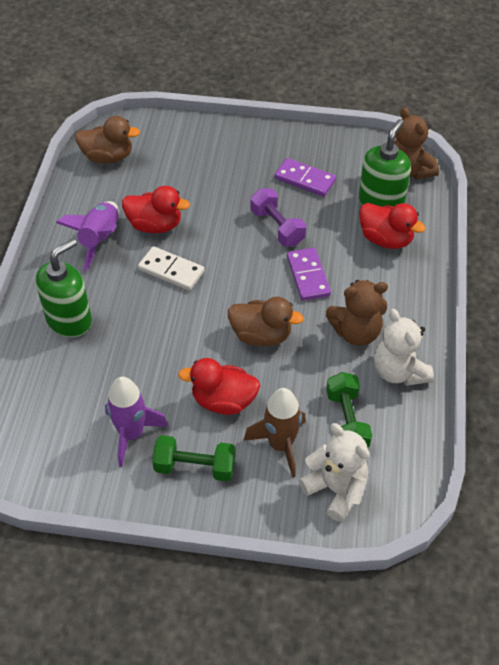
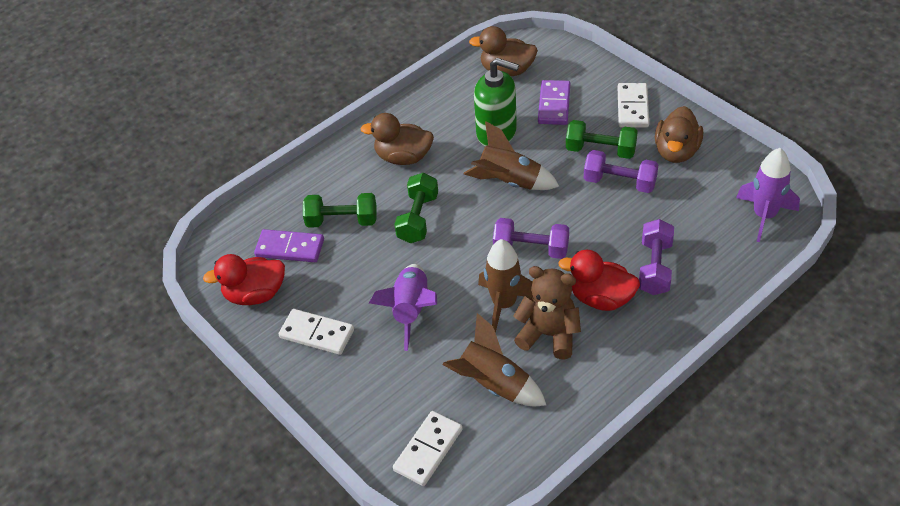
brown duck: [75,116,140,163] [228,297,304,346] = 2 -> [360,113,434,165] [469,26,538,76] [655,106,703,163] = 3
brown rocket: [244,388,306,478] = 1 -> [442,313,546,406] [464,121,560,190] [478,239,533,333] = 3
brown teddy bear: [326,280,388,346] [394,107,439,180] = 2 -> [513,266,581,359] = 1
green dumbbell: [152,435,236,482] [326,372,372,448] = 2 -> [303,193,377,228] [394,173,438,243] [566,120,638,159] = 3
green soap dispenser: [36,239,92,337] [359,119,411,207] = 2 -> [474,58,519,146] = 1
purple dumbbell: [250,188,306,246] = 1 -> [493,218,569,259] [584,150,659,193] [639,219,674,295] = 3
red duck: [122,186,190,233] [178,358,260,415] [359,203,426,249] = 3 -> [203,254,285,305] [558,250,640,311] = 2
white domino: [138,246,204,291] = 1 -> [279,309,354,355] [393,411,463,486] [618,83,649,128] = 3
white teddy bear: [299,423,370,522] [374,309,434,386] = 2 -> none = 0

